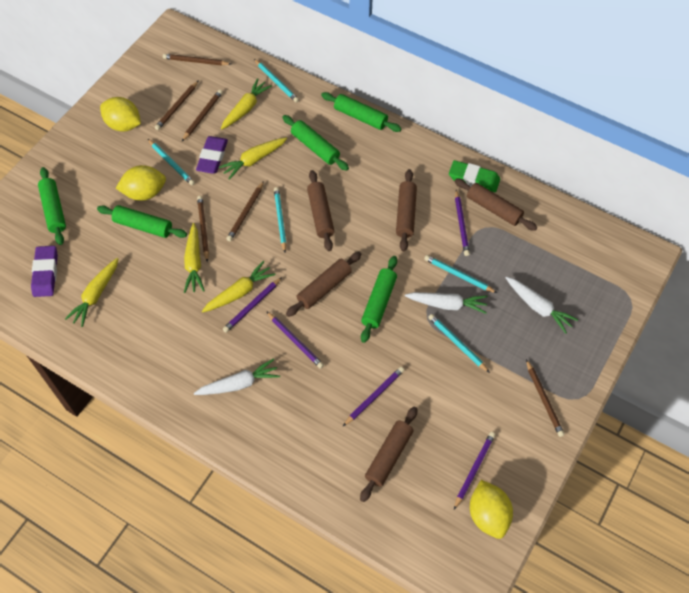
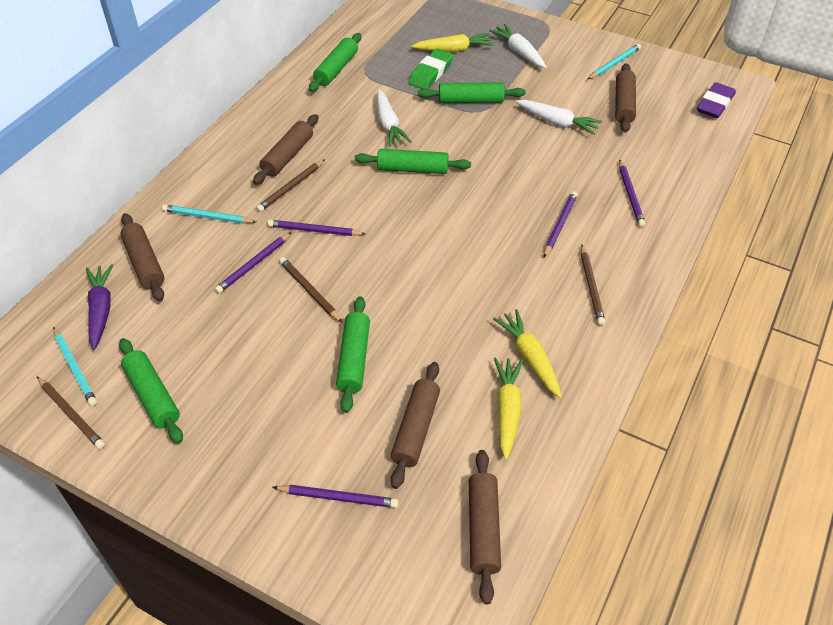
brown pencil: [155,80,199,130] [163,54,231,66] [182,90,223,141] [197,196,209,262] [226,181,264,241] [526,359,565,437] = 6 -> [37,376,105,449] [256,159,325,212] [279,257,342,323] [581,245,605,325] = 4
purple carrot: none = 0 -> [86,264,113,350] = 1
purple eraser: [31,246,58,297] [196,136,228,174] = 2 -> [697,82,736,118] = 1
turquoise pencil: [148,139,195,186] [254,59,299,103] [274,187,287,252] [424,255,497,293] [428,314,490,373] = 5 -> [53,327,97,406] [162,204,256,224] [588,44,641,79] = 3
yellow carrot: [65,258,119,327] [184,223,205,293] [202,261,276,312] [219,137,287,180] [221,78,272,130] = 5 -> [411,33,494,52] [493,309,562,398] [494,357,523,460] = 3
yellow lemon: [100,97,141,132] [116,165,166,201] [470,480,513,539] = 3 -> none = 0

